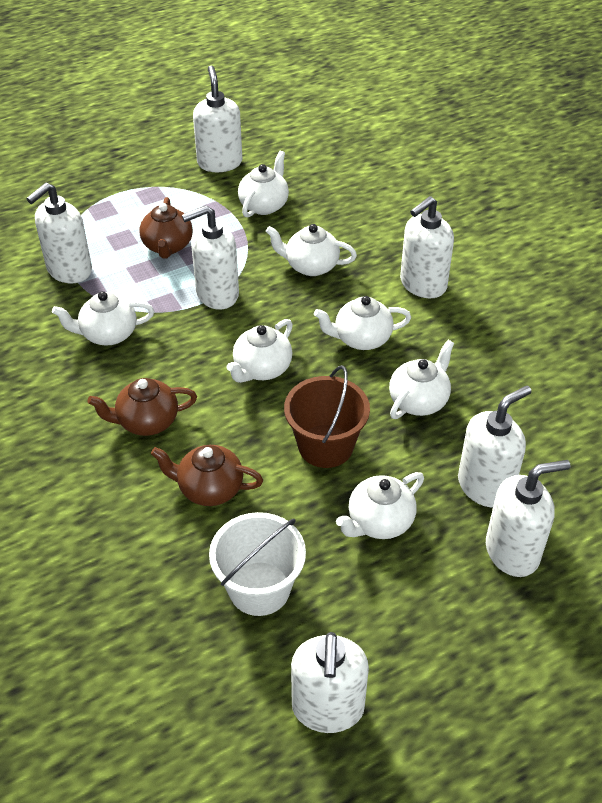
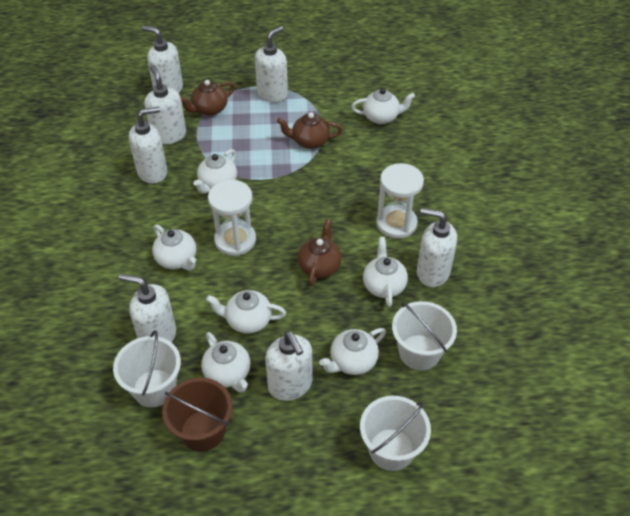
white bucket: [209,512,306,616] = 1 -> [113,330,181,407] [360,396,431,471] [392,301,457,370] = 3
white hourglass: none = 0 -> [208,180,256,256] [376,163,424,239] = 2

